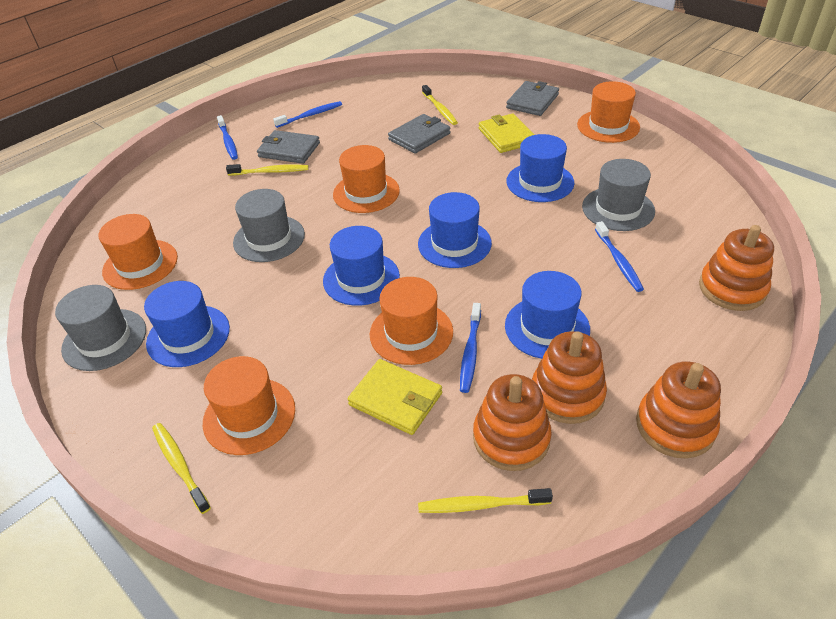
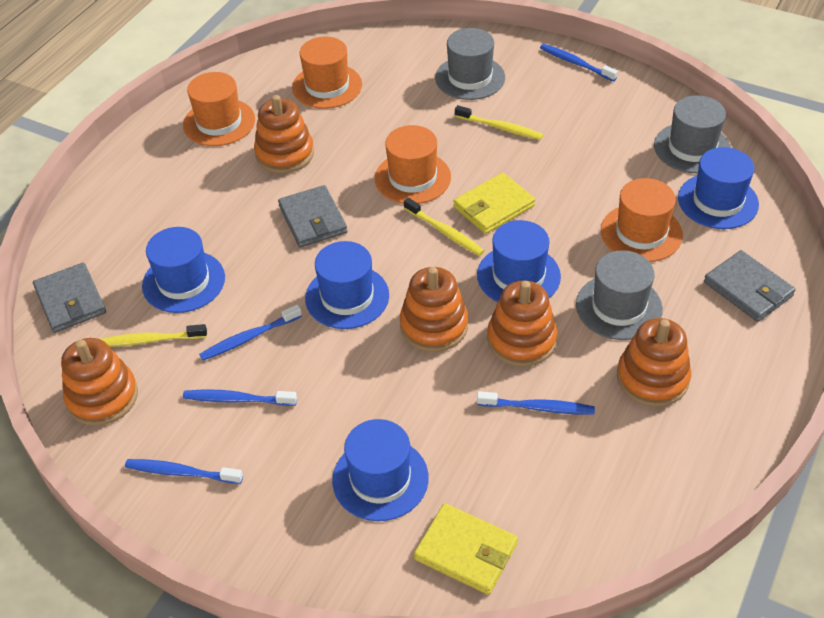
blue toothbrush: [217,115,238,160] [273,101,342,128] [460,303,481,393] [595,221,644,292] = 4 -> [125,459,243,484] [183,390,297,406] [199,304,302,361] [477,391,595,415] [540,44,618,82] = 5
orange hat: [99,214,178,290] [203,356,295,455] [333,145,400,213] [370,277,453,365] [577,81,640,143] = 5 -> [183,72,255,146] [292,37,362,109] [375,125,451,204] [601,178,683,262] = 4
orange stacking toy: [473,374,552,471] [532,331,607,424] [636,361,721,458] [699,225,774,311] = 4 -> [61,338,138,426] [254,95,314,173] [400,267,468,352] [487,280,558,367] [617,318,691,407] = 5
yellow toothbrush: [152,423,211,514] [226,164,308,176] [418,488,553,513] [422,85,458,125] = 4 -> [100,324,207,347] [404,198,484,256] [455,105,543,140] = 3

